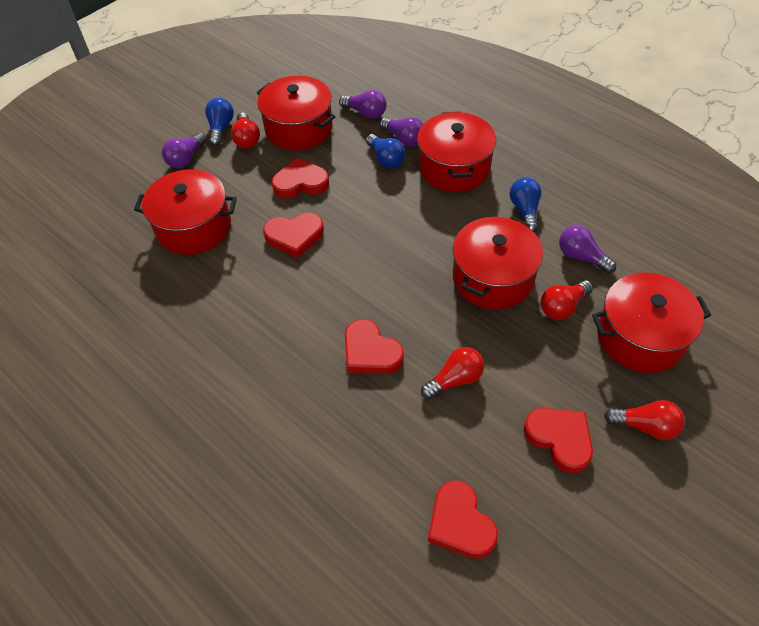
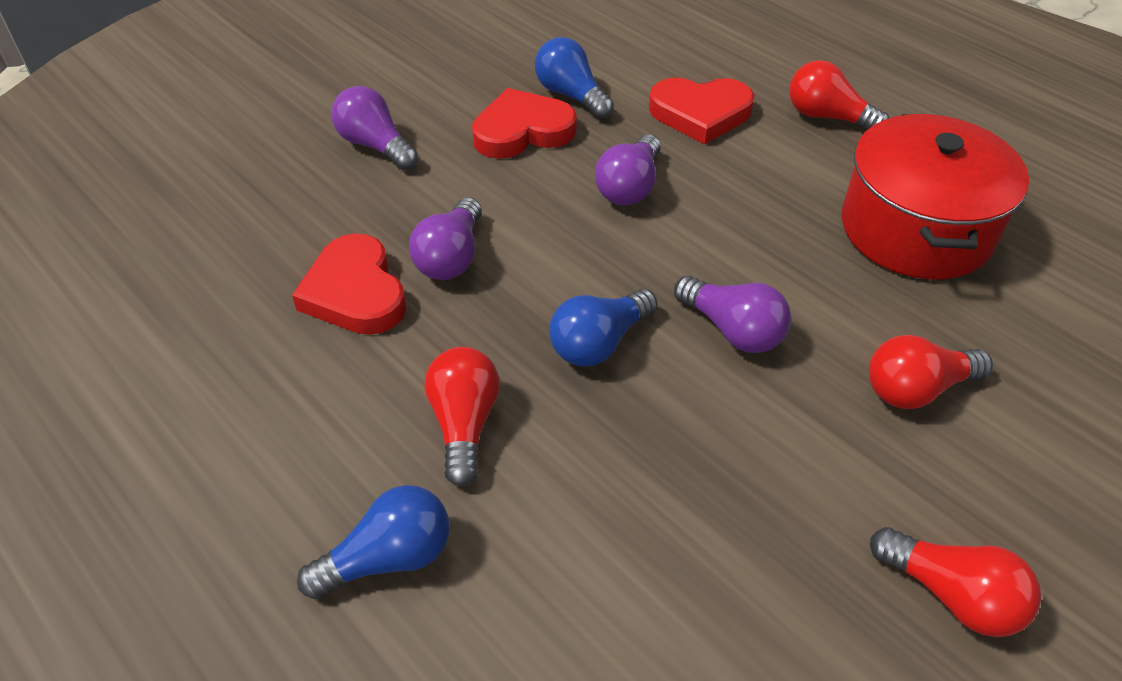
red heart: [263,213,324,258] [272,158,329,198] [345,319,404,374] [428,480,498,559] [524,408,593,473] = 5 -> [292,233,406,335] [472,88,577,159] [649,78,754,144] = 3
red pot: [134,169,237,255] [257,76,335,151] [417,112,496,192] [453,216,543,310] [592,272,711,373] = 5 -> [842,114,1029,279] = 1

